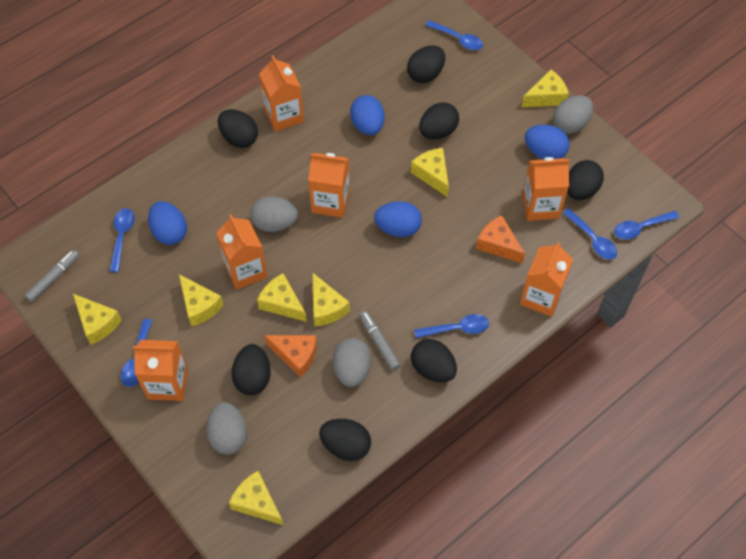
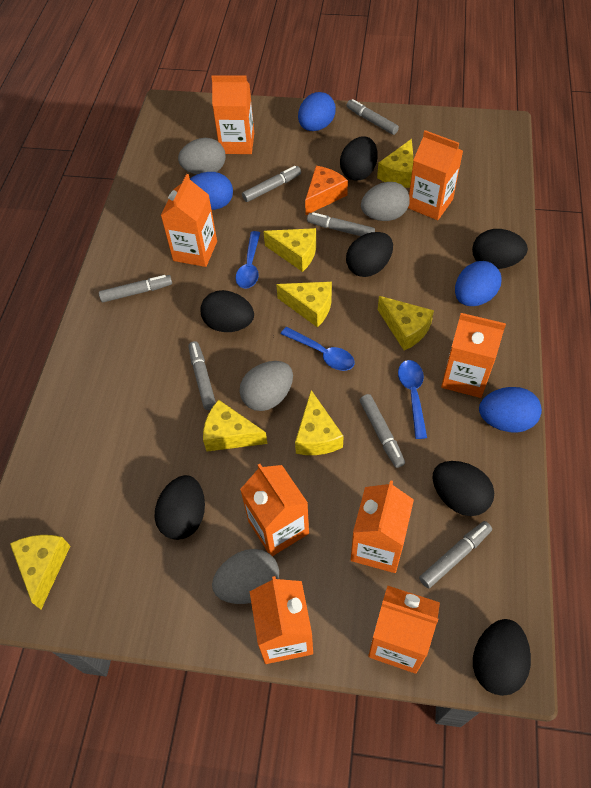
blue spoon: [109,208,135,272] [121,319,152,387] [414,314,489,338] [425,20,483,50] [563,208,617,259] [614,211,680,240] = 6 -> [236,231,260,289] [281,327,355,371] [398,360,427,439] = 3
grey marker: [24,250,79,302] [359,311,401,371] = 2 -> [99,275,172,302] [188,341,216,410] [242,166,301,202] [307,212,375,236] [347,99,399,135] [360,394,405,468] [419,521,492,589] = 7
orange carton: [133,340,188,401] [216,214,267,290] [259,55,304,132] [308,153,350,218] [520,242,573,317] [522,157,570,221] = 6 -> [161,174,217,267] [211,76,254,154] [240,464,309,556] [250,576,313,664] [351,480,414,573] [368,585,440,674] [408,130,463,220] [441,313,506,398] = 8
orange cheese: [264,335,317,378] [476,215,525,264] = 2 -> [305,166,348,215] = 1

